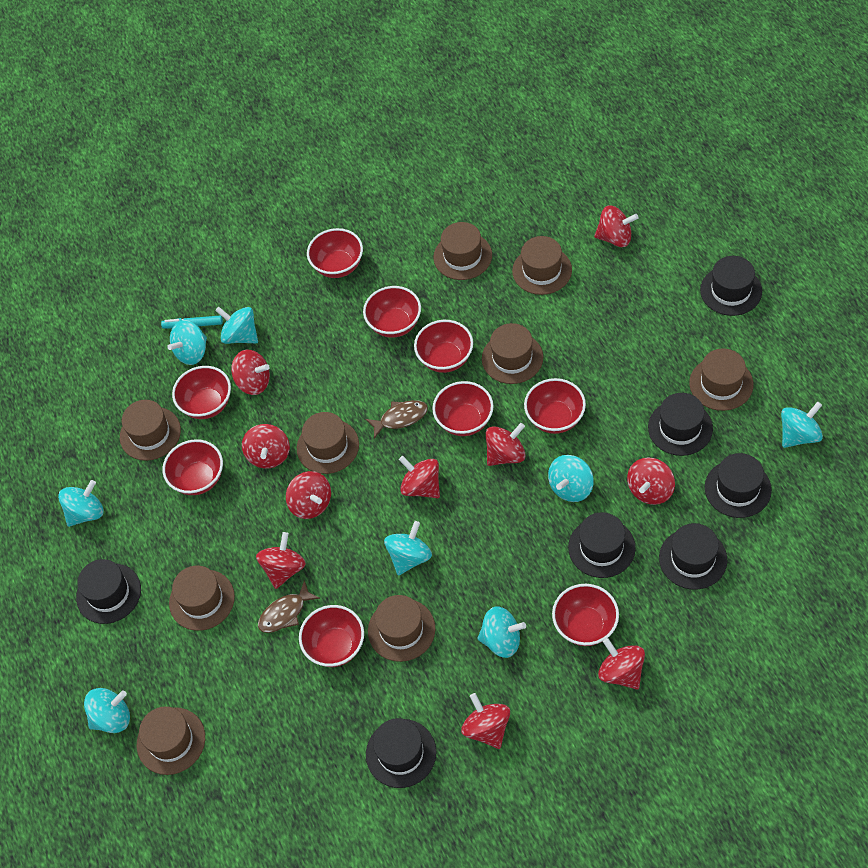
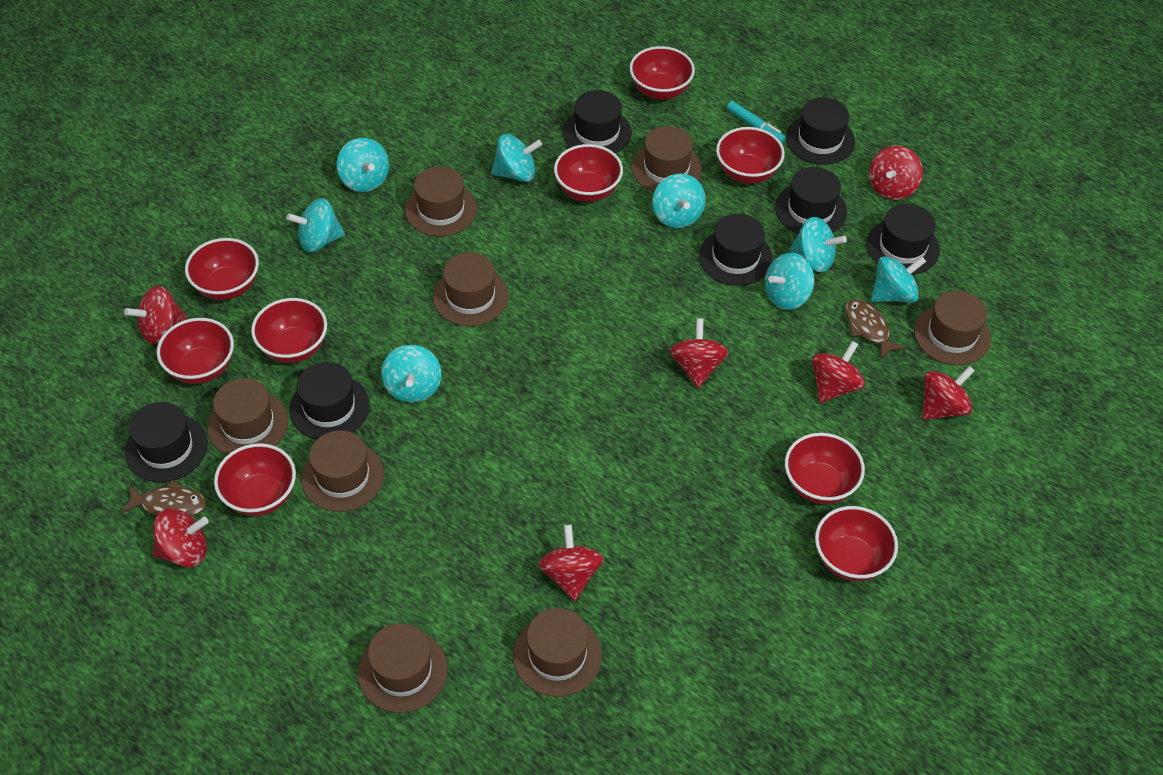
brown hat: [120,400,181,461] [137,706,205,775] [169,566,235,631] [297,412,359,474] [368,595,436,662] [433,222,492,280] [482,323,543,384] [512,236,572,295] [689,348,753,411] = 9 -> [207,378,289,455] [301,430,384,512] [358,623,448,713] [405,166,477,237] [433,252,508,326] [513,608,602,697] [632,126,702,192] [914,290,991,365] = 8
red spinning top: [231,350,270,395] [242,424,290,468] [256,532,306,589] [286,471,331,519] [399,456,440,498] [461,693,510,749] [486,423,526,466] [594,206,639,247] [598,638,645,690] [627,458,675,505] = 10 -> [124,286,187,344] [153,509,208,567] [539,524,604,601] [670,318,729,388] [811,341,865,403] [869,146,923,200] [922,366,975,420] = 7

